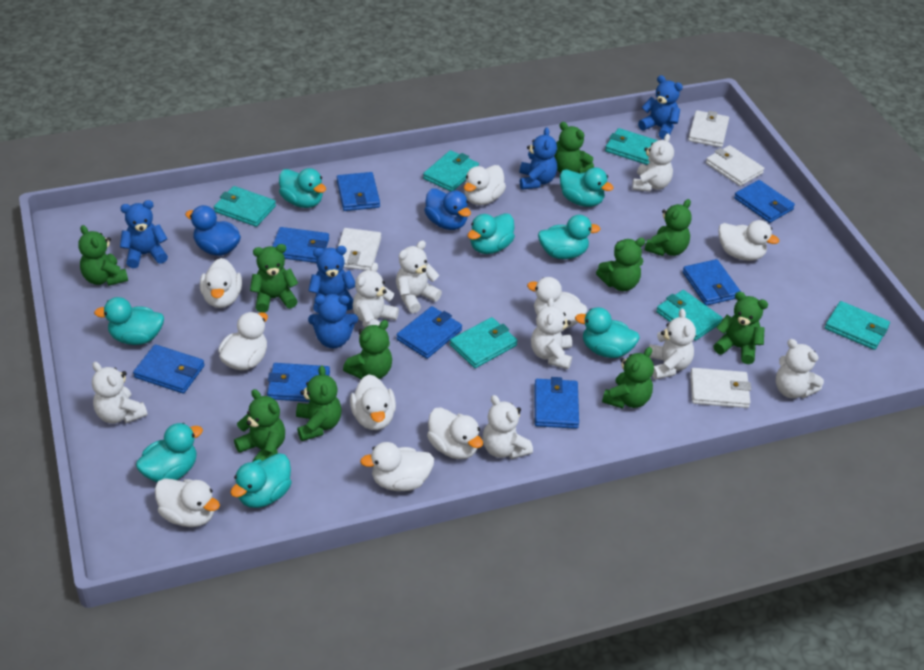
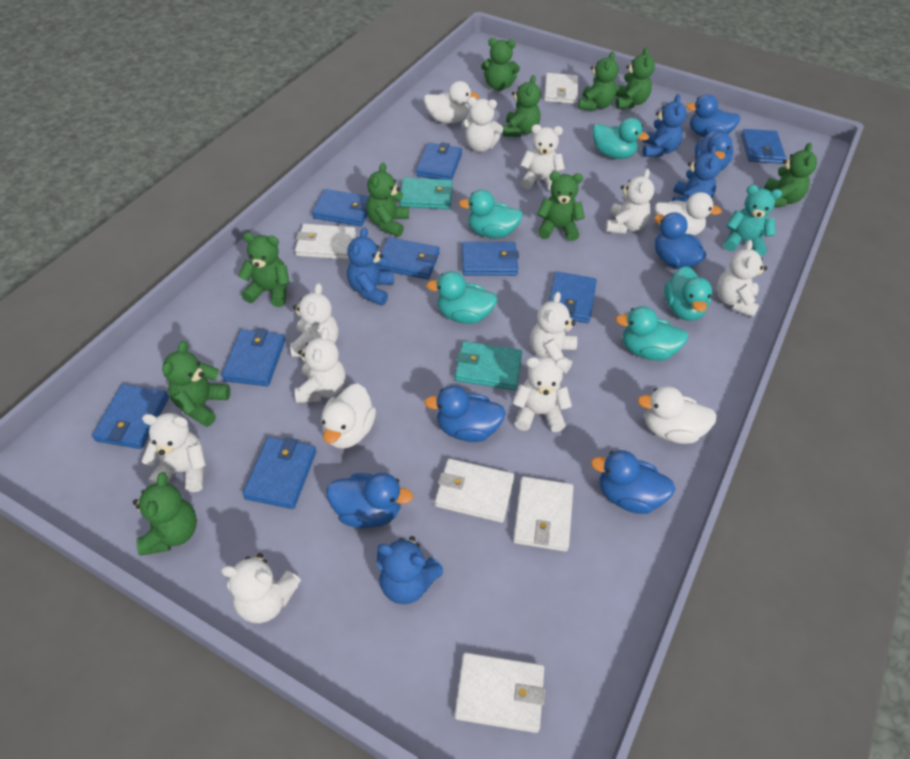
blue duck: [185,205,241,256] [424,188,471,230] = 2 -> [327,473,413,528] [424,385,506,442] [591,450,675,514] [654,212,706,269] [686,94,741,137] [695,130,733,171] = 6
blue teddy bear: [120,200,168,268] [308,246,355,313] [308,294,358,348] [520,127,557,190] [638,75,683,139] = 5 -> [347,227,394,306] [377,536,443,604] [643,94,687,157] [672,145,721,202] = 4
blue wallet: [133,344,205,394] [267,363,330,402] [272,227,329,263] [337,172,380,211] [396,306,462,359] [535,377,579,429] [682,259,741,306] [734,180,795,223] = 8 -> [92,384,169,449] [222,328,285,386] [243,437,316,509] [312,189,369,226] [378,237,440,279] [416,142,462,180] [462,242,519,276] [549,271,597,323] [741,129,786,164] = 9
turquoise duck: [94,297,164,345] [136,423,203,482] [231,453,292,508] [279,168,326,208] [468,213,515,254] [538,215,601,259] [560,167,614,207] [575,307,640,358] = 8 -> [426,271,498,324] [459,190,523,238] [593,118,649,159] [615,306,688,361] [664,266,712,321] = 5
turquoise teddy bear: none = 0 -> [724,185,782,256] = 1
turquoise wallet: [214,186,276,227] [423,150,479,192] [450,317,518,368] [605,128,658,165] [656,290,723,341] [825,301,890,350] = 6 -> [400,178,453,209] [455,341,522,390] = 2
white duck: [155,478,220,527] [200,258,242,308] [218,312,268,370] [350,374,396,430] [360,442,434,491] [427,407,483,459] [464,165,506,205] [527,277,588,328] [718,220,779,261] = 9 -> [321,384,376,449] [424,81,479,124] [637,386,717,444] [655,192,722,236] = 4
white teddy bear: [92,362,148,424] [352,263,399,330] [396,241,442,313] [483,395,533,459] [531,297,572,369] [632,134,674,192] [649,309,696,379] [775,339,824,398] = 8 -> [142,413,206,492] [221,553,301,623] [290,283,338,357] [295,328,346,403] [461,97,503,152] [512,357,572,432] [520,124,565,191] [530,292,577,374] [605,169,654,234] [717,240,767,317] = 10
white wallet: [338,228,381,270] [688,110,729,147] [690,368,751,408] [706,145,764,186] = 4 -> [295,224,356,260] [435,459,514,523] [454,653,546,733] [513,476,573,552] [544,73,578,104] = 5

